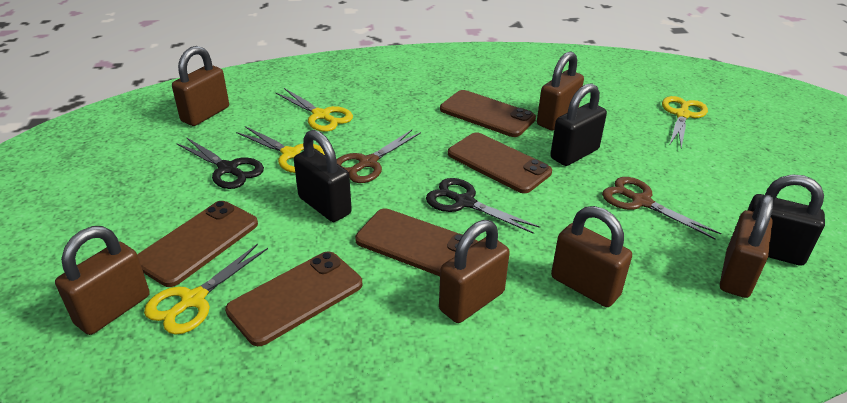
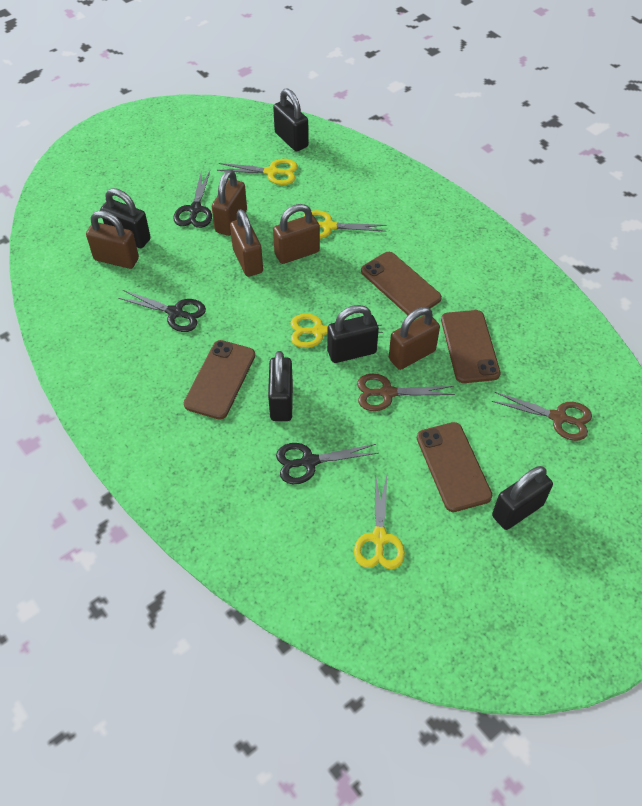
black padlock: [294,130,352,222] [550,83,607,166] [748,174,825,266] = 3 -> [100,188,151,248] [268,351,293,421] [273,88,309,151] [327,305,379,363] [492,466,553,530] = 5
black scissors: [177,137,264,189] [426,178,540,234] = 2 -> [118,290,206,332] [173,170,212,228] [276,443,378,484] = 3
brown padlock: [55,226,150,335] [172,46,229,126] [439,220,510,323] [537,51,584,131] [551,206,632,307] [720,194,774,298] = 6 -> [86,210,139,269] [212,169,247,236] [230,209,263,277] [273,204,320,264] [389,307,440,370] = 5
brown phone: [137,201,258,287] [225,251,363,346] [355,208,478,276] [440,90,536,137] [448,132,552,193] = 5 -> [184,340,255,419] [361,252,442,315] [417,422,492,512] [441,310,501,383] = 4

